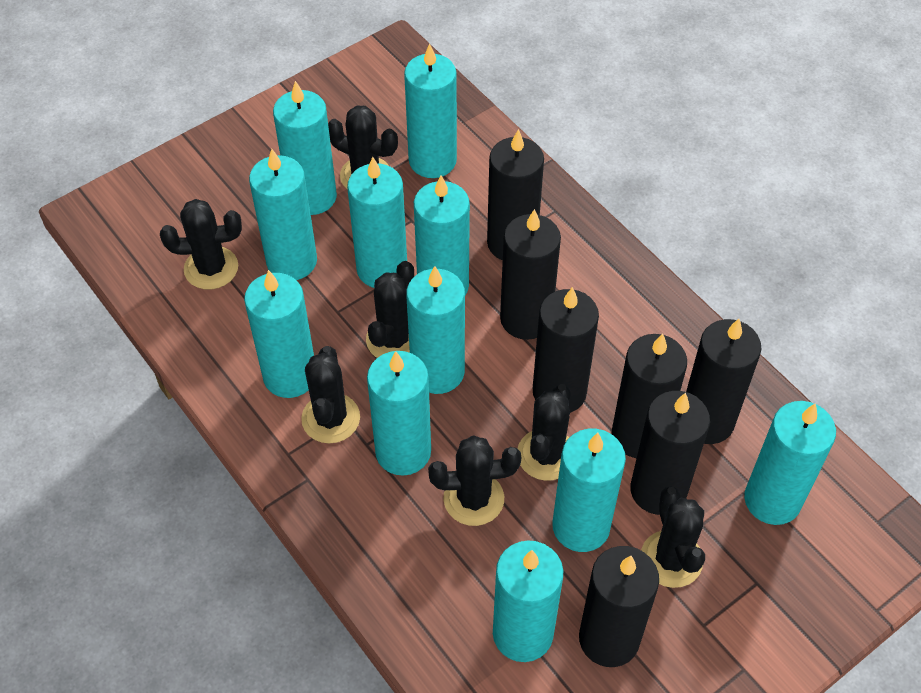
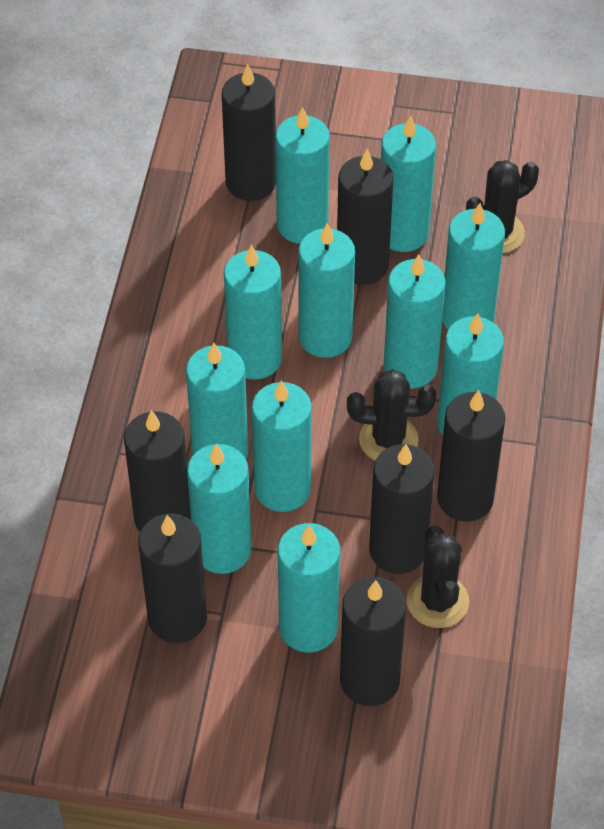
black cactus: [160,199,242,290] [301,346,360,444] [328,105,398,190] [366,261,414,358] [428,435,521,526] [518,384,571,481] [641,486,705,588] = 7 -> [347,369,436,460] [407,525,469,628] [466,160,539,253] = 3

